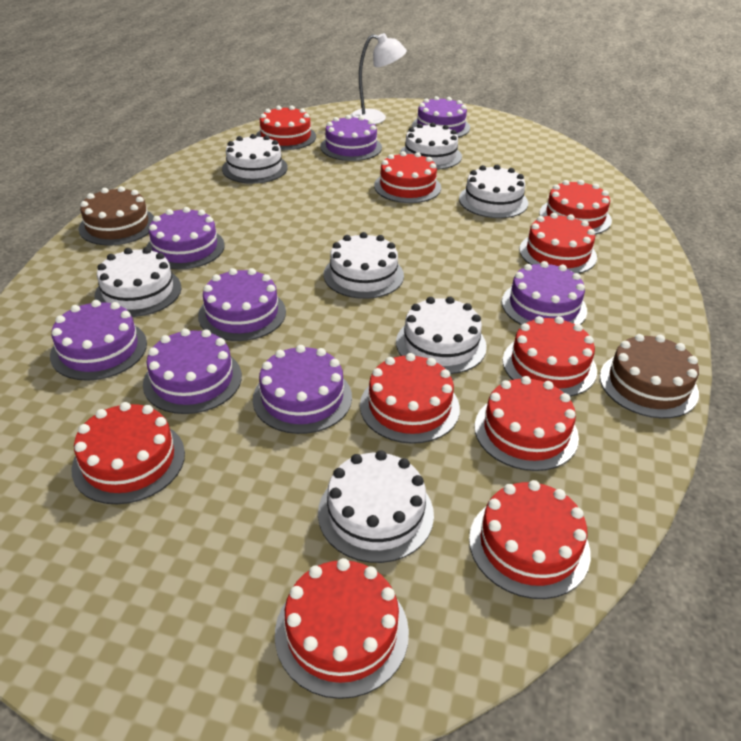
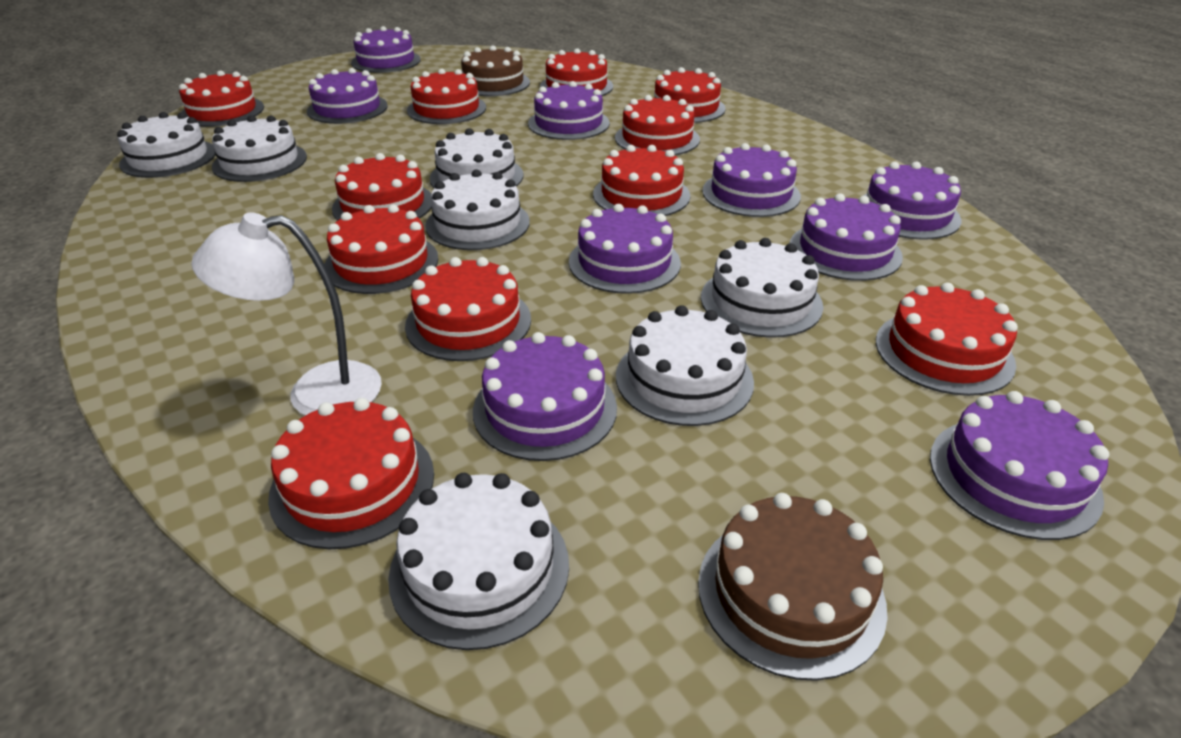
purple cake: [50,300,147,381] [143,328,242,414] [146,207,225,269] [198,268,286,341] [253,345,352,434] [320,115,382,161] [412,96,470,137] [502,261,587,325] = 8 -> [307,68,388,124] [351,26,421,73] [473,332,617,461] [528,81,610,140] [569,204,681,294] [702,143,801,217] [790,193,903,281] [863,162,961,239] [930,391,1109,540] = 9
red cake: [71,402,185,504] [256,105,316,150] [275,558,409,699] [360,353,460,444] [374,151,441,203] [469,480,591,599] [475,376,579,471] [503,316,597,396] [519,213,597,274] [539,180,612,234] = 10 -> [179,70,264,127] [268,398,434,549] [324,204,438,294] [332,153,432,221] [405,257,531,361] [407,69,486,124] [540,48,613,96] [593,145,690,216] [615,95,700,155] [654,67,726,123] [876,282,1018,396] = 11

